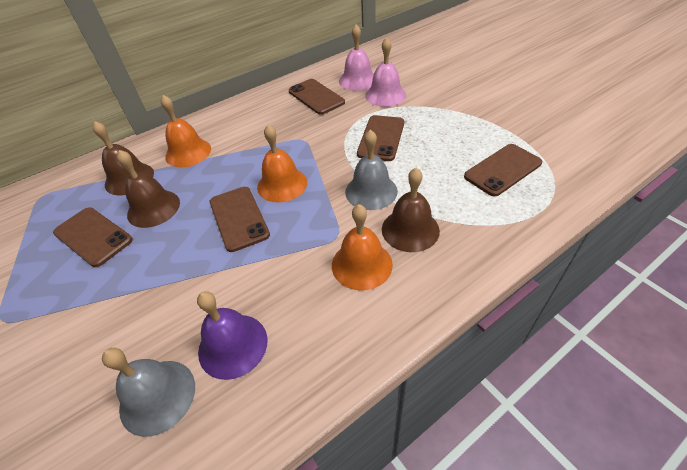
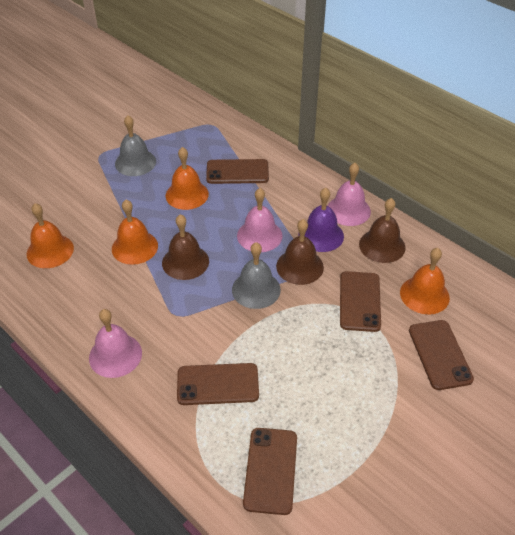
orange bell: [161,95,211,167] [257,124,307,203] [332,204,393,291] = 3 -> [27,203,74,268] [112,200,158,265] [166,147,209,210] [400,248,450,315] = 4
pink bell: [339,25,374,91] [365,37,406,107] = 2 -> [89,309,142,378] [237,188,283,252] [328,163,371,226] = 3

